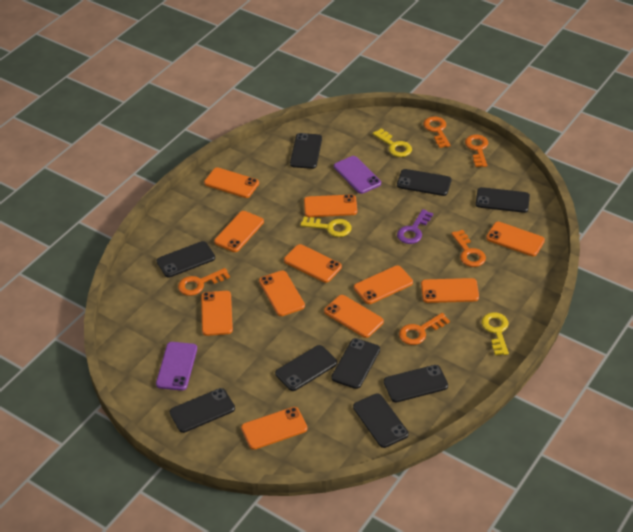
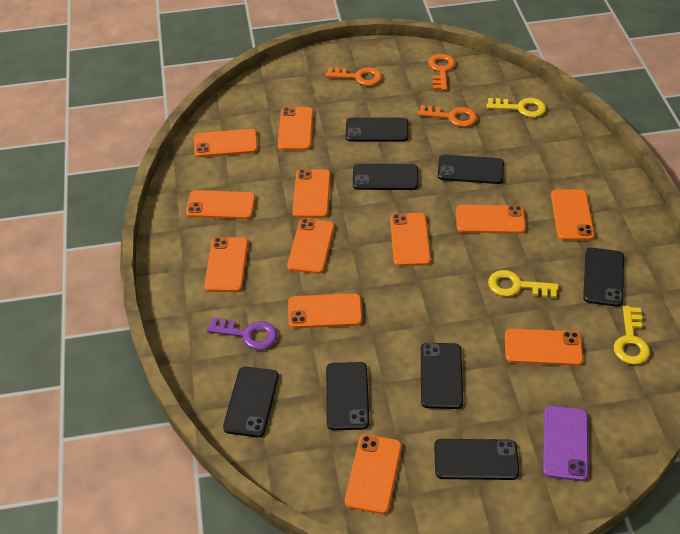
black phone: [157,241,215,278] [170,388,235,433] [275,345,337,391] [290,133,322,169] [331,338,380,389] [353,393,409,448] [384,365,448,402] [397,169,451,196] [476,187,530,213] = 9 -> [223,367,279,437] [326,362,369,430] [346,118,408,142] [353,164,418,190] [421,343,463,409] [434,439,519,480] [438,155,504,184] [583,248,624,307] = 8
orange key: [178,268,230,296] [399,313,450,345] [423,116,451,148] [451,230,486,267] [465,135,488,167] = 5 -> [325,67,382,86] [418,105,477,127] [428,54,456,90] = 3
orange phone: [201,291,233,336] [204,167,259,198] [214,211,264,252] [241,407,307,450] [259,271,305,316] [284,244,342,283] [304,194,357,217] [324,295,384,338] [354,266,413,304] [421,278,479,303] [486,222,545,256] = 11 -> [186,190,256,219] [194,129,258,157] [204,237,248,292] [278,107,313,150] [287,218,335,274] [288,293,362,328] [293,169,331,218] [345,434,402,514] [390,213,431,266] [456,205,526,234] [505,329,583,366] [551,190,595,240] = 12
purple phone: [156,342,197,391] [334,156,381,194] = 2 -> [543,405,589,481] = 1

